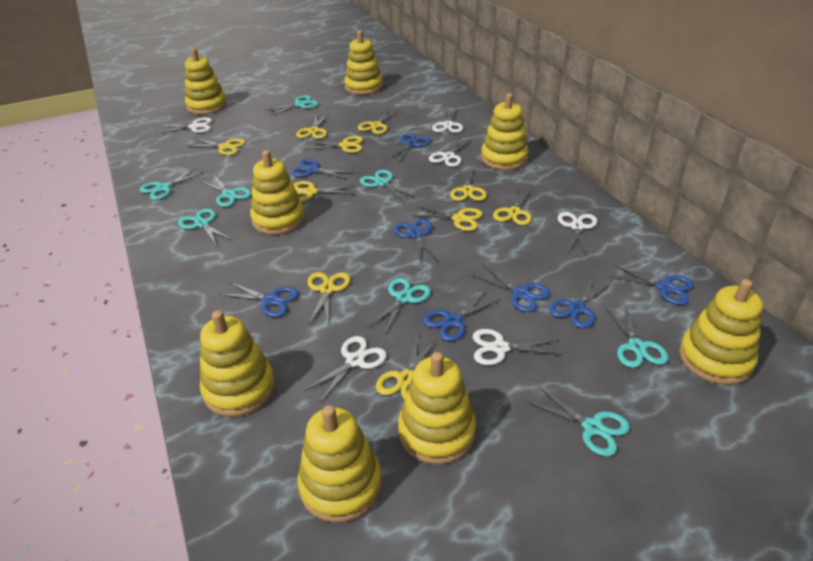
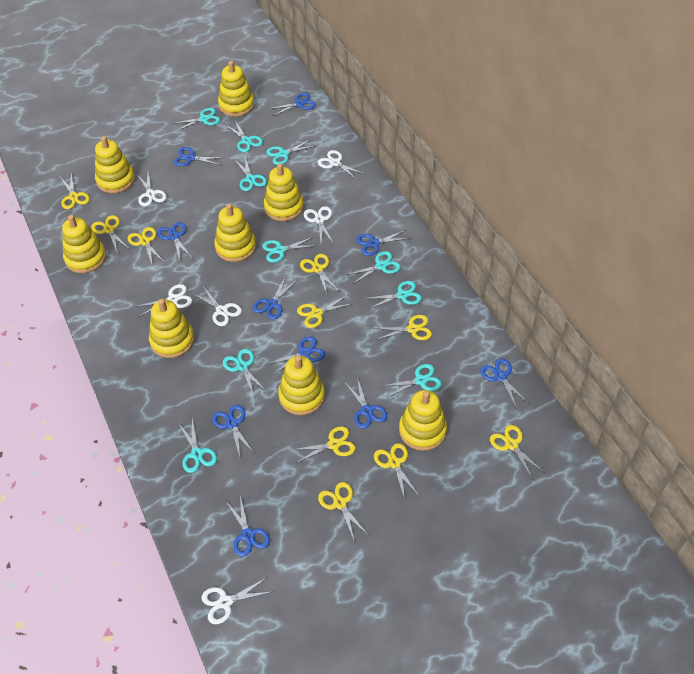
blue scissors: [218,281,299,317] [291,159,351,179] [386,133,431,164] [394,219,438,264] [423,290,501,341] [471,265,551,312] [549,276,611,328] [608,265,694,305] = 8 -> [158,222,192,261] [174,147,224,166] [212,405,254,457] [225,496,270,557] [253,277,297,319] [267,336,325,374] [269,93,316,116] [345,377,387,429] [356,230,411,256] [480,359,528,409] = 10
turquoise scissors: [140,168,204,200] [178,208,232,246] [201,174,251,207] [267,95,319,116] [360,170,415,203] [367,278,431,334] [527,386,630,456] [605,306,669,368] = 8 -> [172,108,220,131] [179,419,217,473] [223,349,267,397] [226,120,263,152] [234,156,267,191] [262,237,314,263] [266,139,315,165] [346,251,401,284] [364,281,422,309] [383,364,442,398] = 10

